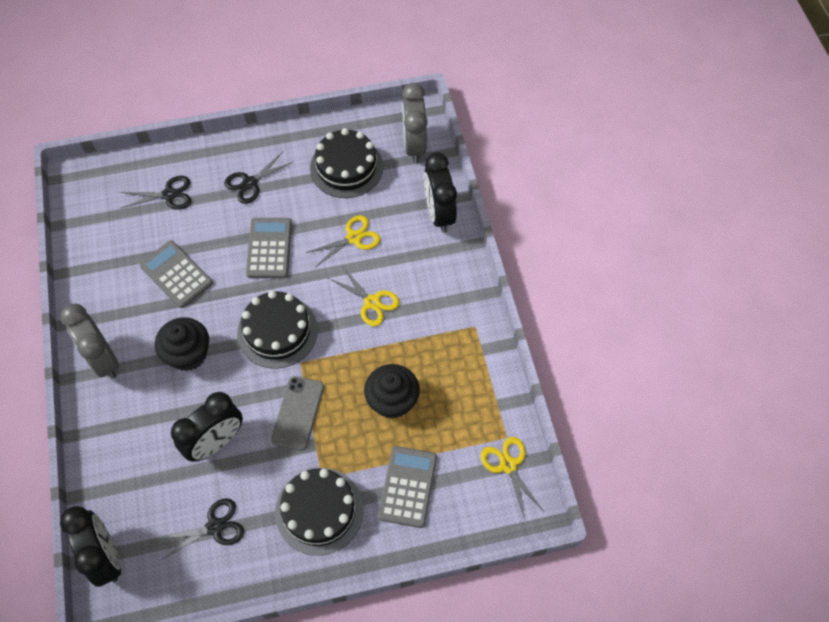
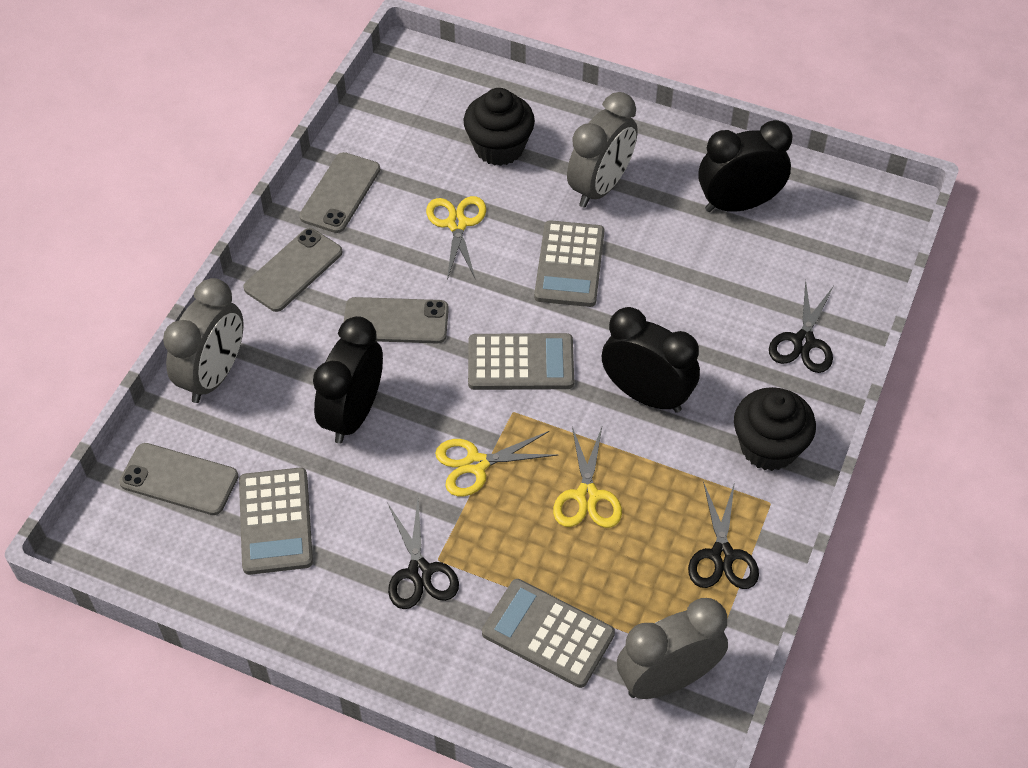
black cake: [237,291,318,369] [275,468,364,556] [310,128,383,198] = 3 -> none = 0
grey calculator: [140,241,213,308] [246,218,292,278] [378,446,437,528] = 3 -> [239,468,313,575] [468,333,574,390] [482,579,615,688] [534,220,604,307] = 4
grey clock: [60,304,119,379] [402,83,428,163] = 2 -> [163,278,243,403] [567,92,638,208] [617,598,728,699] = 3
grey phone: [271,376,324,451] = 1 -> [119,443,239,515] [243,228,343,312] [299,152,380,233] [344,297,449,343] = 4

